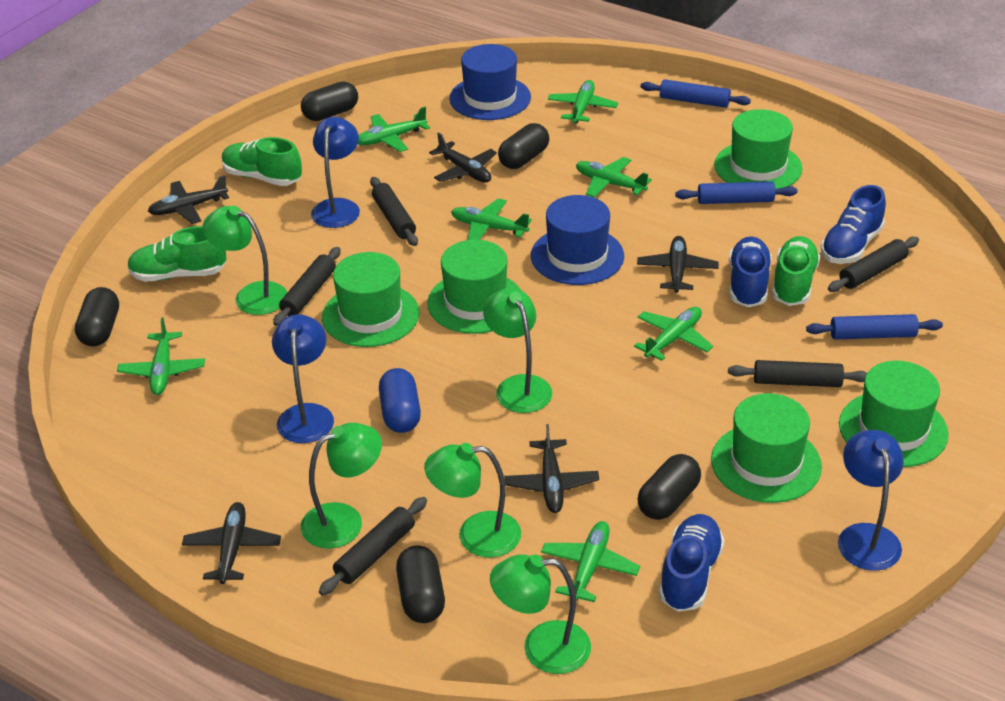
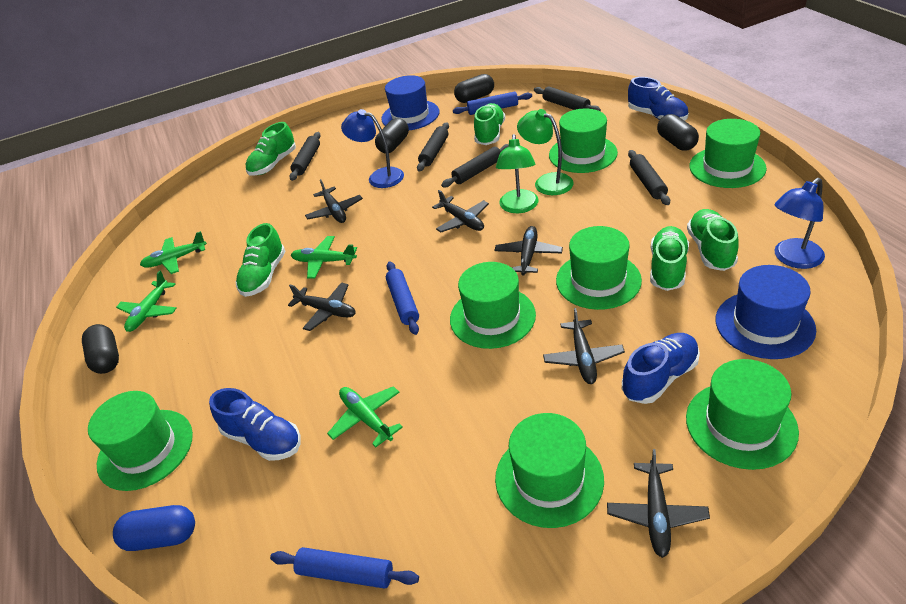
black capsule: [75,287,119,347] [301,82,358,121] [396,545,445,623] [498,123,549,169] [637,454,701,520] = 5 -> [82,324,119,374] [375,118,409,153] [454,74,494,103] [657,114,699,151] = 4
black plane: [148,175,229,224] [182,502,281,584] [429,132,497,183] [504,424,599,513] [637,236,718,293] = 5 -> [288,282,356,331] [305,179,363,223] [432,190,489,233] [494,226,563,275] [543,308,625,384] [607,449,710,558] = 6
blue lamp: [272,314,334,443] [311,117,360,228] [838,430,904,571] = 3 -> [341,109,404,188] [774,178,825,269] = 2
green hat: [322,252,419,347] [427,240,521,334] [711,393,822,503] [714,109,803,189] [839,361,949,467] = 5 -> [88,391,193,491] [450,262,536,349] [495,413,604,528] [549,109,618,173] [556,226,642,310] [686,359,799,470] [689,119,767,188] = 7
green lamp: [202,206,287,315] [301,423,382,549] [424,443,521,558] [483,288,552,413] [490,554,591,674] = 5 -> [496,134,539,213] [517,109,574,195] = 2
green plane: [117,317,205,395] [358,107,430,152] [451,198,532,240] [541,521,640,602] [548,80,618,123] [576,157,652,197] [634,307,713,361] = 7 -> [116,270,177,332] [140,231,207,274] [291,236,357,279] [327,386,403,447] = 4
green shoe: [127,226,226,282] [222,137,302,186] [772,236,820,306] = 3 -> [236,223,285,297] [245,122,296,176] [474,103,505,145] [650,226,689,291] [687,209,739,271] = 5

